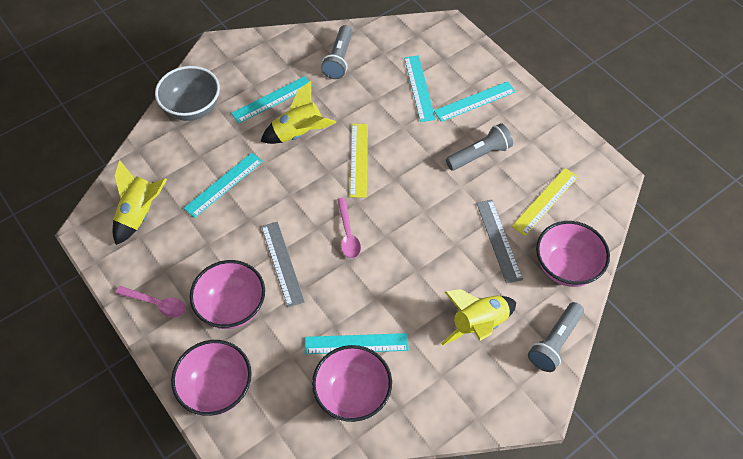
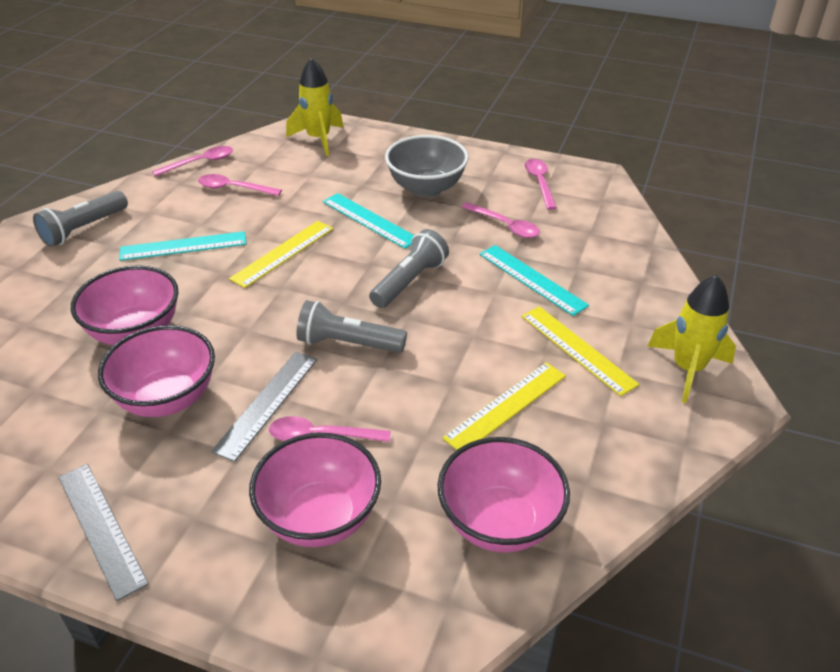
pink spoon: [115,286,186,317] [337,198,361,258] = 2 -> [152,146,233,177] [198,174,282,196] [269,416,391,442] [462,202,540,238] [525,159,557,210] = 5
turquoise ruler: [184,153,263,218] [231,76,313,123] [305,333,409,354] [404,55,436,122] [434,81,516,122] = 5 -> [119,231,246,261] [323,193,414,249] [479,245,589,316] = 3
yellow rocket: [113,160,167,245] [260,81,336,144] [441,289,516,345] = 3 -> [286,58,344,156] [648,275,736,403] = 2
yellow ruler: [350,124,368,198] [511,168,578,236] = 2 -> [229,221,333,288] [442,362,566,450] [521,306,640,396] = 3

